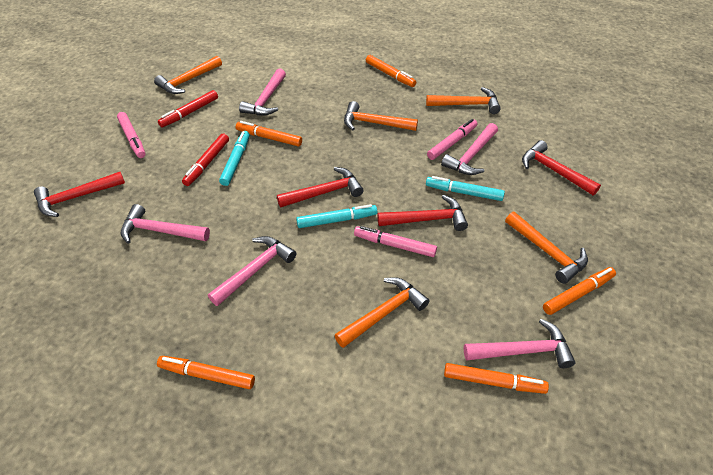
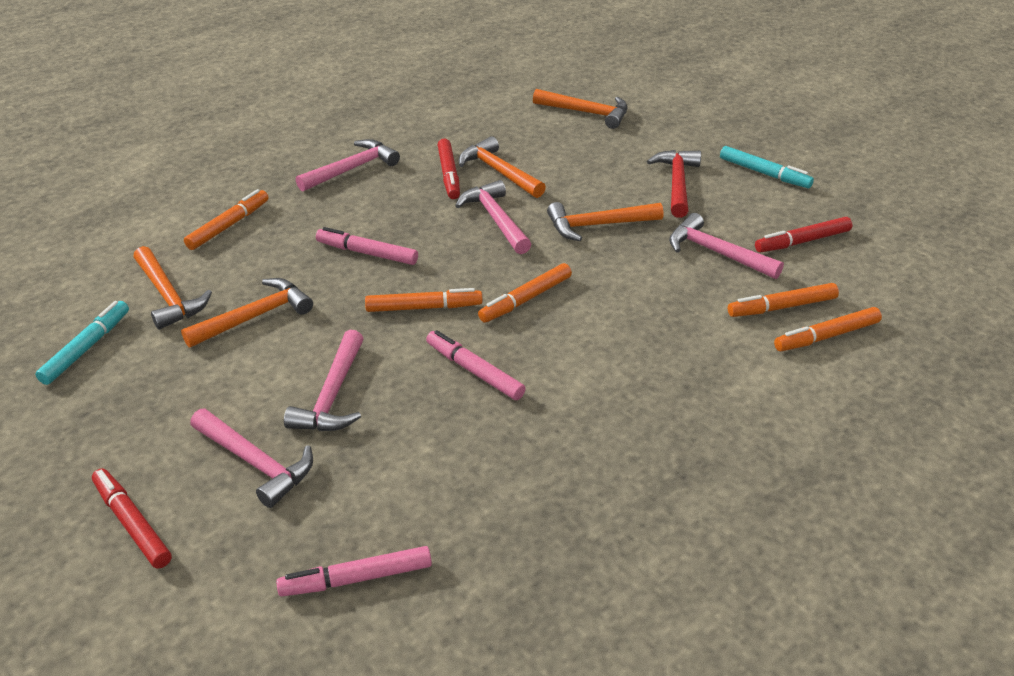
red hammer: [34,172,125,217] [277,167,364,208] [377,195,468,231] [522,140,601,196] = 4 -> [647,150,701,218] = 1
red marker: [158,90,218,127] [182,134,229,186] = 2 -> [92,469,172,569] [438,139,460,199] [755,217,853,252] = 3
turquoise marker: [219,131,250,186] [296,204,377,228] [426,176,505,201] = 3 -> [35,301,129,385] [720,146,814,188] = 2

